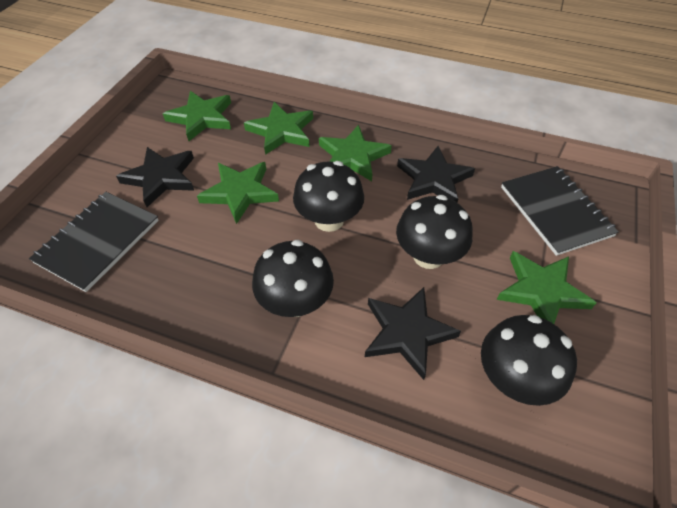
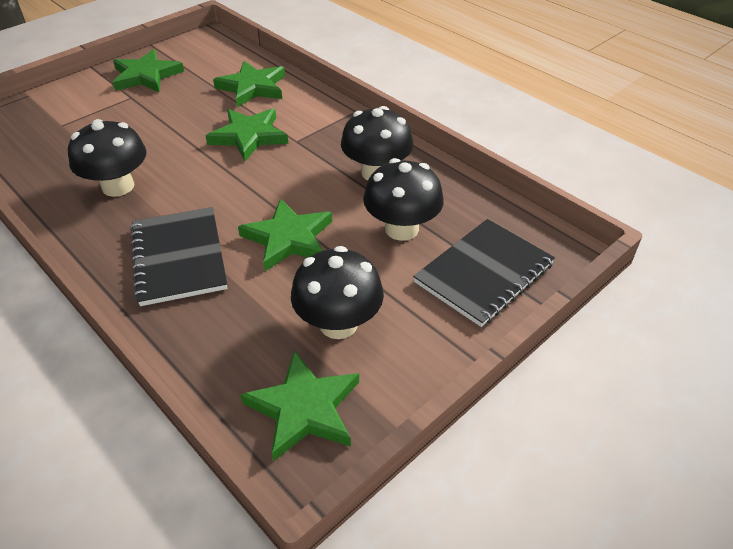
black star: [116,147,194,207] [365,287,461,380] [397,146,475,203] = 3 -> none = 0

